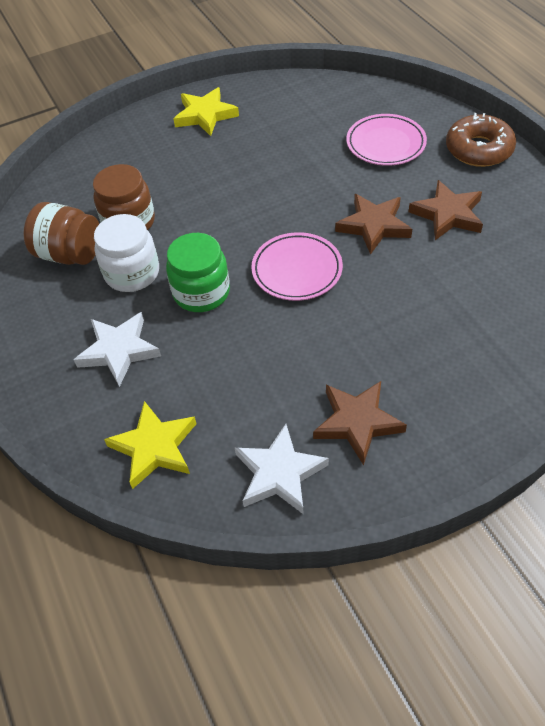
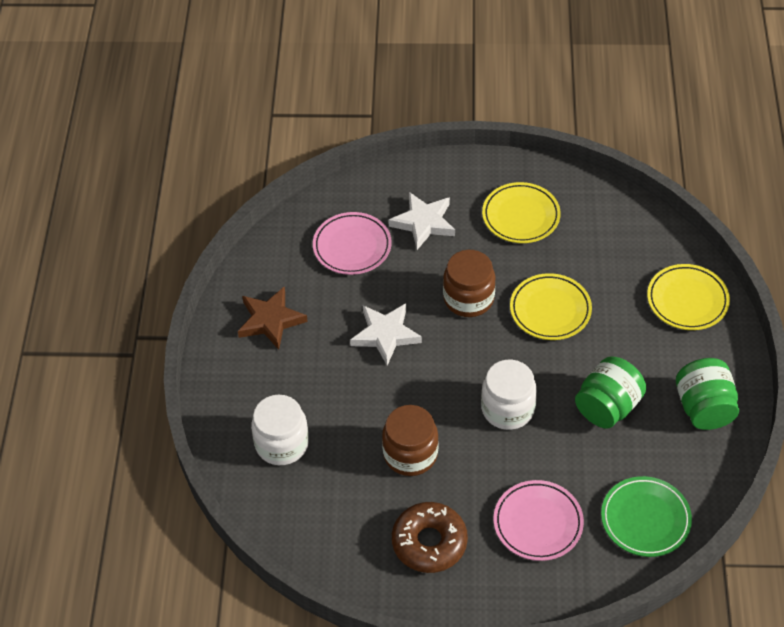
brown star: [313,381,407,465] [335,194,412,255] [408,180,483,240] = 3 -> [238,286,308,350] = 1
green jar: [166,233,230,312] = 1 -> [575,356,646,429] [676,358,739,430] = 2
green plate: none = 0 -> [601,476,692,557] = 1
white jar: [94,214,159,292] = 1 -> [251,395,309,465] [481,359,537,430] = 2
yellow plate: none = 0 -> [482,182,561,243] [510,273,592,340] [647,264,730,330] = 3
yellow star: [104,401,196,489] [173,87,239,136] = 2 -> none = 0

